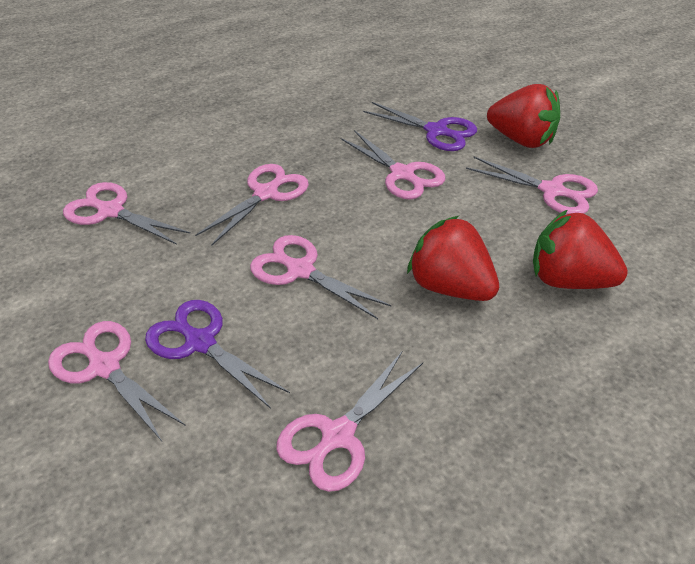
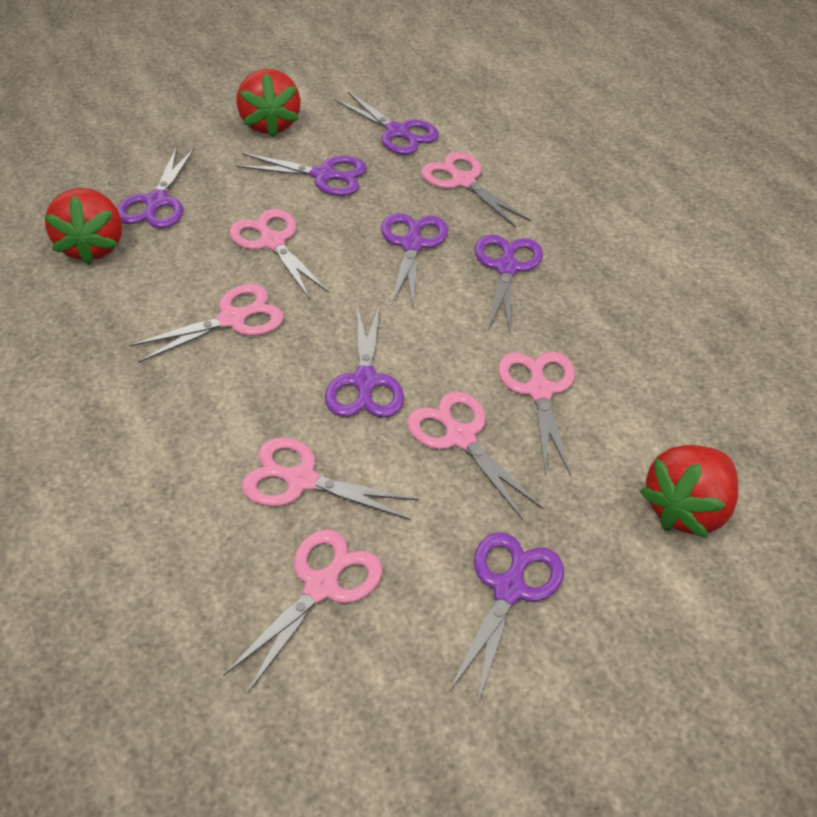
purple scissors: [145,300,290,409] [363,102,477,151] = 2 -> [117,147,195,229] [236,153,367,196] [325,304,404,418] [335,92,439,155] [381,213,448,308] [448,532,564,705] [475,234,543,334] = 7

